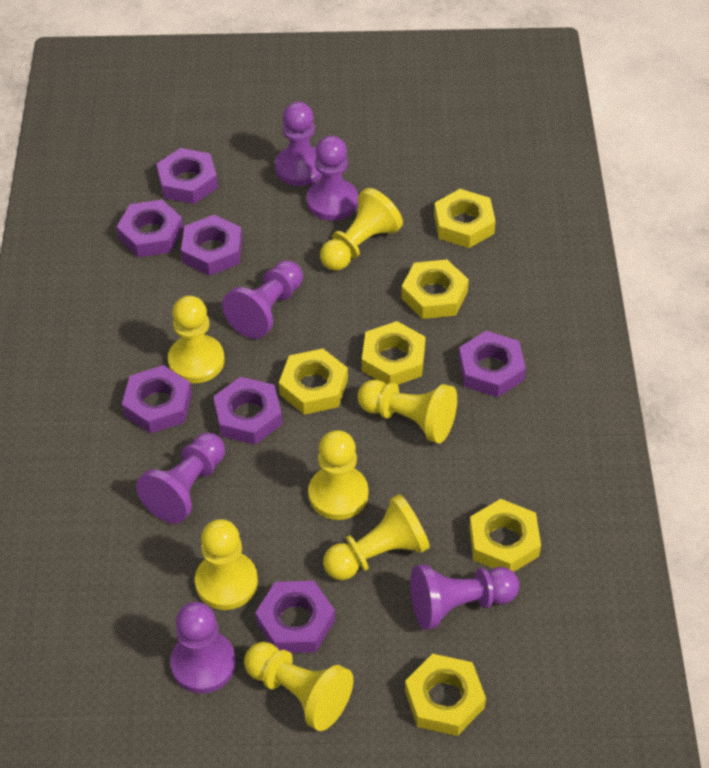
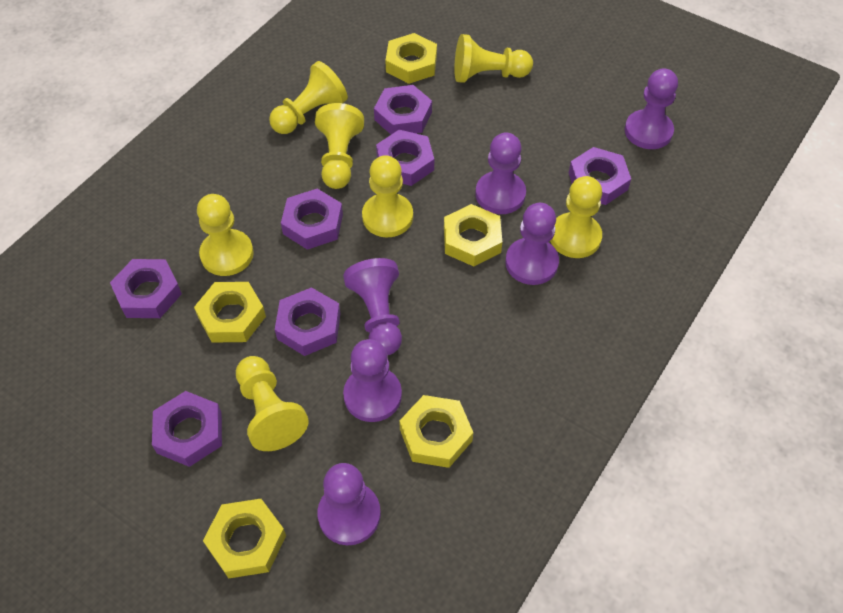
yellow nut: [279,349,348,415] [362,321,426,385] [401,260,469,319] [405,654,486,736] [434,189,496,248] [469,499,541,572] = 6 -> [194,282,266,343] [203,499,286,578] [385,33,437,84] [399,395,473,468] [444,204,502,266] = 5

